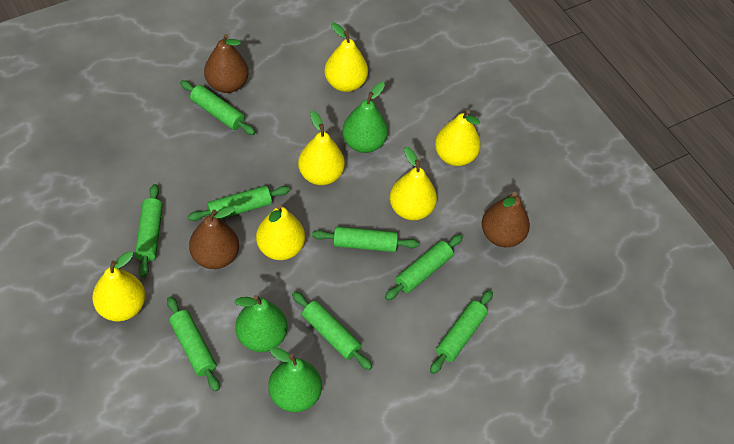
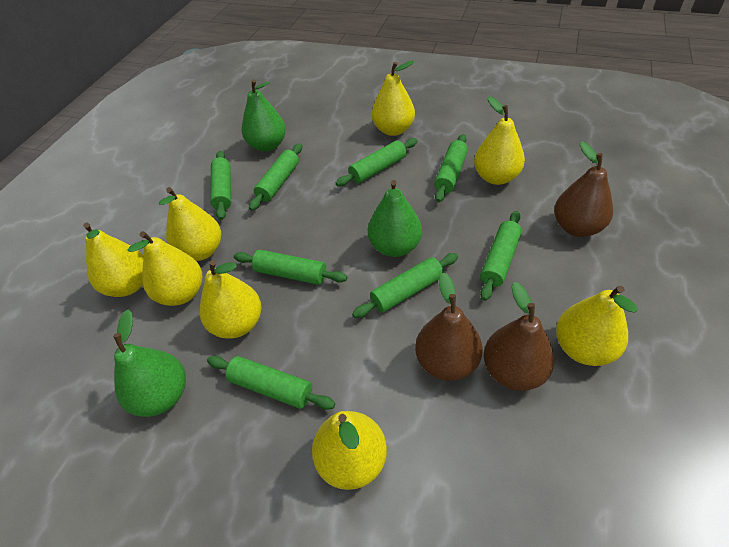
yellow pear: [92,251,145,322] [256,204,305,260] [298,111,345,185] [324,22,368,92] [390,147,437,220] [435,110,481,166] = 6 -> [83,223,144,297] [128,231,202,306] [159,187,221,261] [200,260,261,339] [312,411,387,490] [372,60,415,136] [474,97,525,185] [556,286,638,366] = 8

